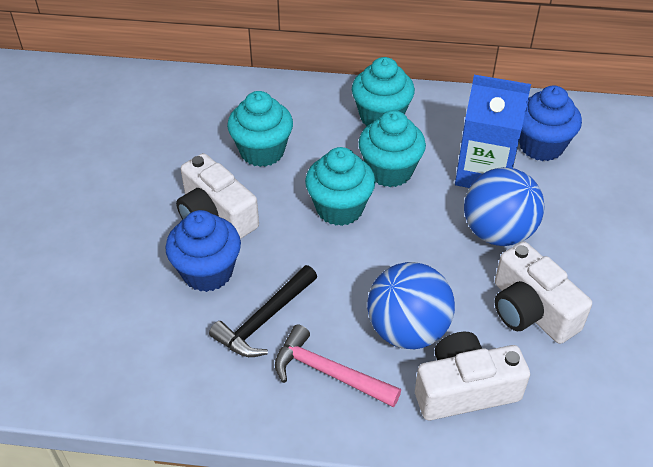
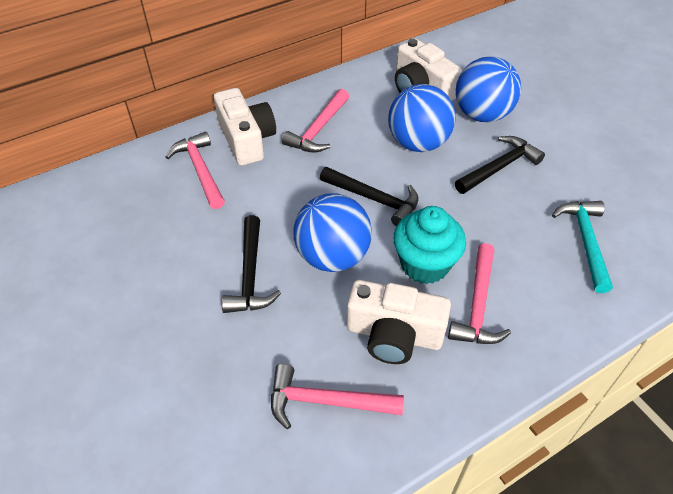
black hammer: [209,265,317,357] = 1 -> [222,215,281,313] [320,167,419,226] [455,136,545,194] = 3
blue ball: [367,262,455,349] [464,167,545,246] = 2 -> [294,193,372,272] [388,84,456,152] [455,56,521,122] = 3
blue carton: [455,75,531,188] = 1 -> none = 0
blue cupcake: [165,210,241,292] [519,86,582,161] = 2 -> none = 0
pink hammer: [275,324,401,407] = 1 -> [166,132,225,209] [271,364,404,429] [282,89,349,153] [448,243,511,344] = 4
turquoise cupcake: [227,91,293,167] [305,147,375,226] [352,57,415,126] [359,110,426,187] = 4 -> [393,206,466,284] = 1
turquoise hammer: none = 0 -> [552,201,613,293] = 1

